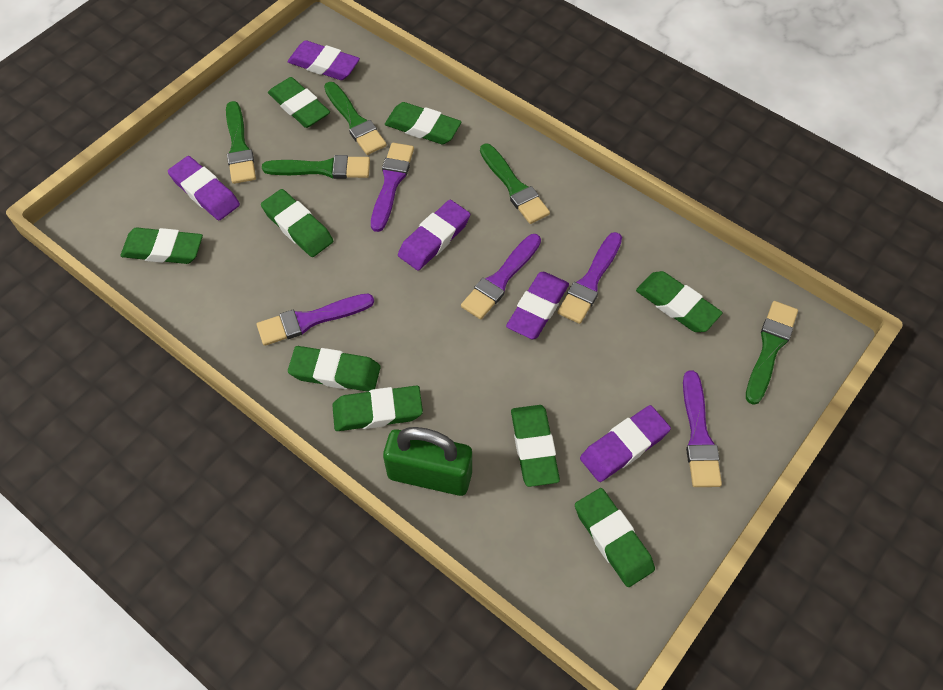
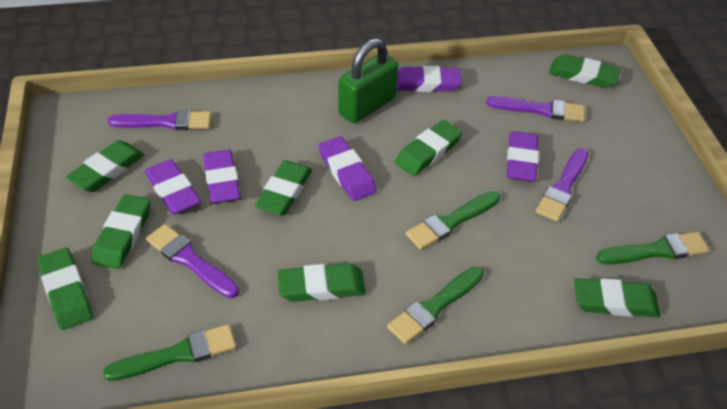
green brush: [226,101,256,184] [262,155,370,179] [324,82,387,155] [480,143,550,224] [746,301,798,405] = 5 -> [103,324,236,381] [387,267,484,345] [406,191,500,250] [596,232,709,264] = 4
green eraser: [121,227,203,264] [261,189,333,257] [268,77,330,128] [288,346,381,392] [332,386,423,431] [385,102,461,144] [511,405,560,487] [575,488,655,587] [636,271,723,332] = 9 -> [37,248,93,330] [66,140,145,192] [91,194,150,269] [255,160,312,216] [278,263,366,302] [395,120,462,176] [549,54,621,88] [574,278,661,317] = 8
purple brush: [257,294,374,346] [371,143,414,232] [461,234,541,319] [557,232,622,324] [683,370,722,487] = 5 -> [108,110,212,130] [146,224,239,298] [486,96,585,122] [536,149,588,222] = 4

